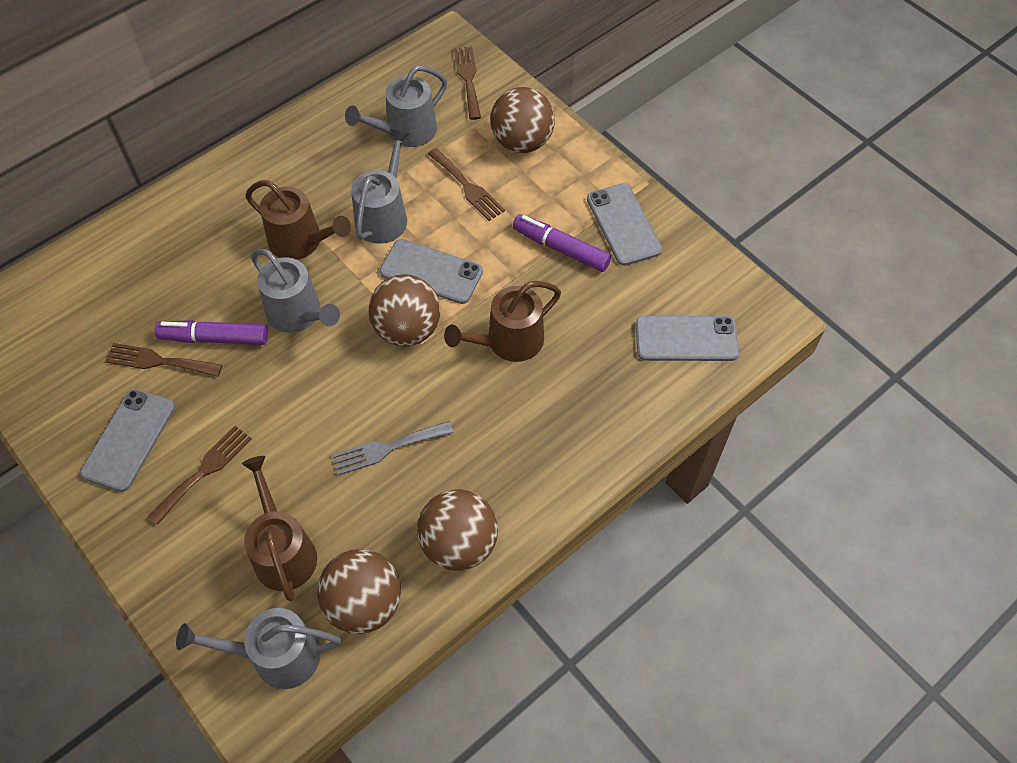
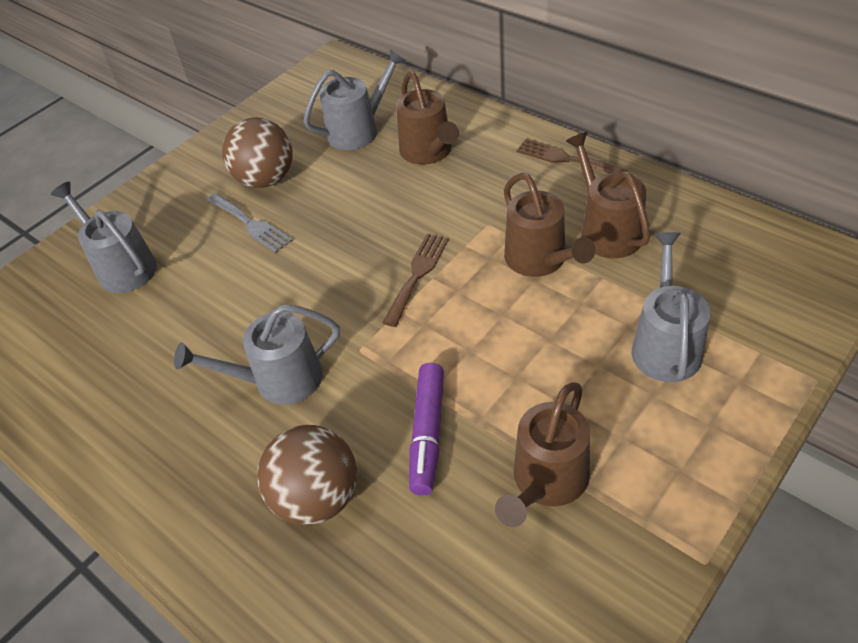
brown ball: [317,549,401,634] [369,274,441,346] [417,489,498,571] [490,87,555,153] = 4 -> [222,118,293,188] [257,425,357,525] = 2
brown fork: [105,343,222,377] [148,426,252,525] [428,148,505,221] [454,46,481,120] = 4 -> [383,234,449,327] [517,138,628,173] = 2
brown watering can: [242,456,317,601] [245,180,351,260] [444,281,561,362] = 3 -> [396,71,459,165] [495,382,590,527] [504,173,595,277] [566,132,650,258] = 4
grey phone: [80,388,175,492] [380,239,483,304] [587,183,662,266] [636,316,739,361] = 4 -> none = 0
purple marker: [154,320,268,345] [513,214,611,272] = 2 -> [409,363,444,495] = 1

